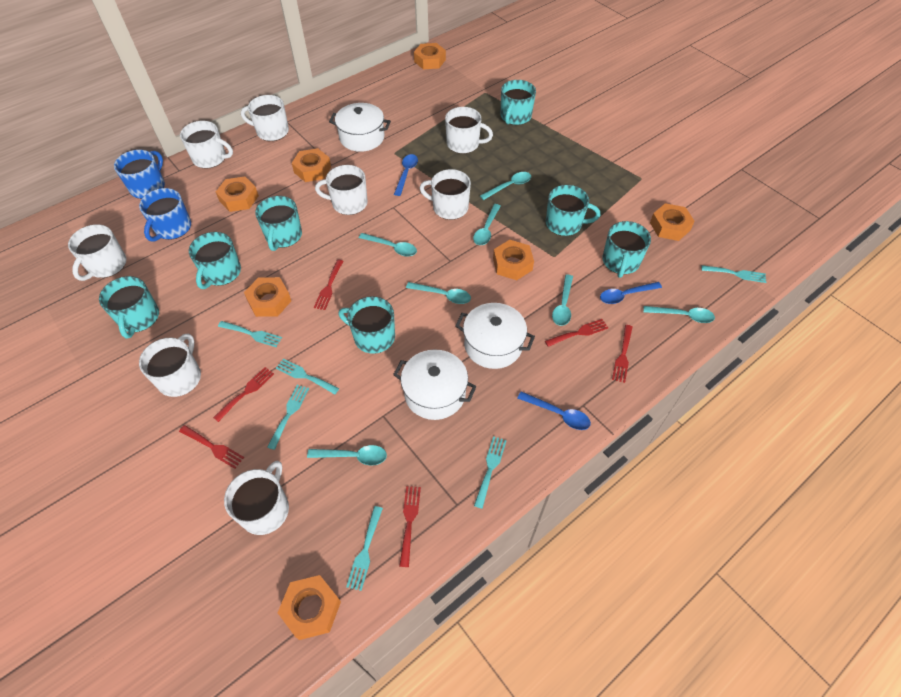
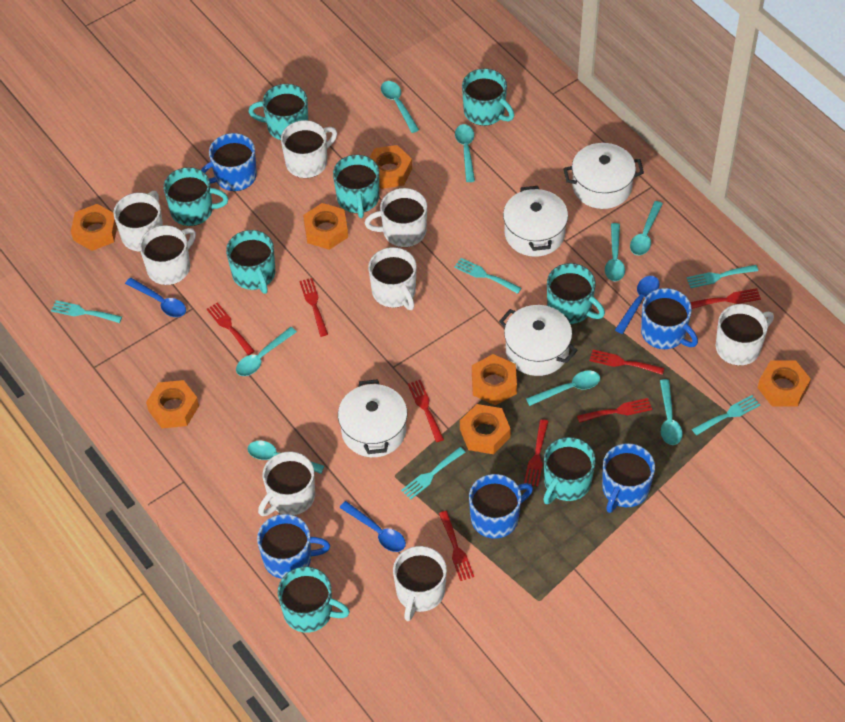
blue mug: [114,150,165,199] [139,188,191,242] = 2 -> [201,133,257,191] [257,514,330,579] [469,474,533,538] [602,443,655,513] [641,288,698,349] = 5
red fork: [179,425,244,469] [213,367,274,422] [314,259,343,310] [399,486,421,567] [545,319,608,347] [612,325,633,383] = 6 -> [206,302,255,355] [299,278,328,337] [408,380,444,442] [439,511,474,581] [524,419,548,487] [577,398,652,423] [590,350,664,375] [690,288,761,309] = 8
turquoise fork: [218,321,282,347] [267,385,309,450] [276,358,339,394] [346,506,383,591] [474,436,507,509] [701,265,766,283] = 6 -> [51,300,122,323] [401,447,466,500] [454,258,521,294] [687,265,758,288] [692,395,760,436] = 5
turquoise mug: [99,276,159,339] [189,232,241,289] [255,196,302,251] [339,296,395,354] [500,80,536,125] [546,185,600,236] [603,221,651,278] = 7 -> [163,167,228,226] [226,230,275,294] [248,84,308,140] [278,567,350,633] [333,155,379,218] [462,69,514,126] [543,437,596,504] [547,263,605,324] = 8
turquoise spoon: [307,445,387,466] [359,233,417,256] [406,282,471,304] [473,204,501,245] [480,172,531,200] [552,274,573,326] [643,306,715,323] = 7 -> [236,327,297,376] [248,441,324,474] [381,81,419,133] [455,124,475,182] [526,371,600,406] [605,223,625,281] [630,201,663,255] [660,379,682,445] = 8
white pot: [329,103,391,152] [393,350,477,420] [455,303,535,369] = 3 -> [338,379,407,457] [499,305,578,376] [503,186,568,257] [563,143,644,209] = 4

